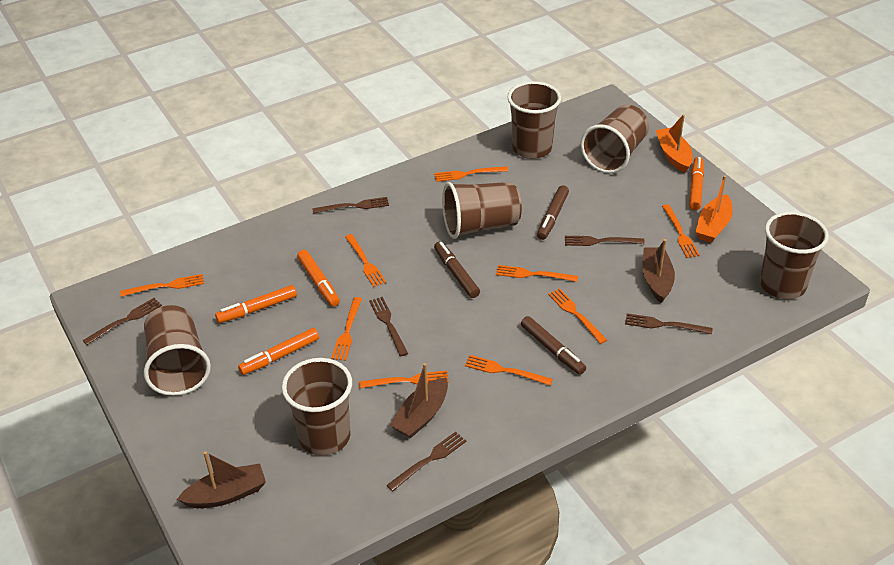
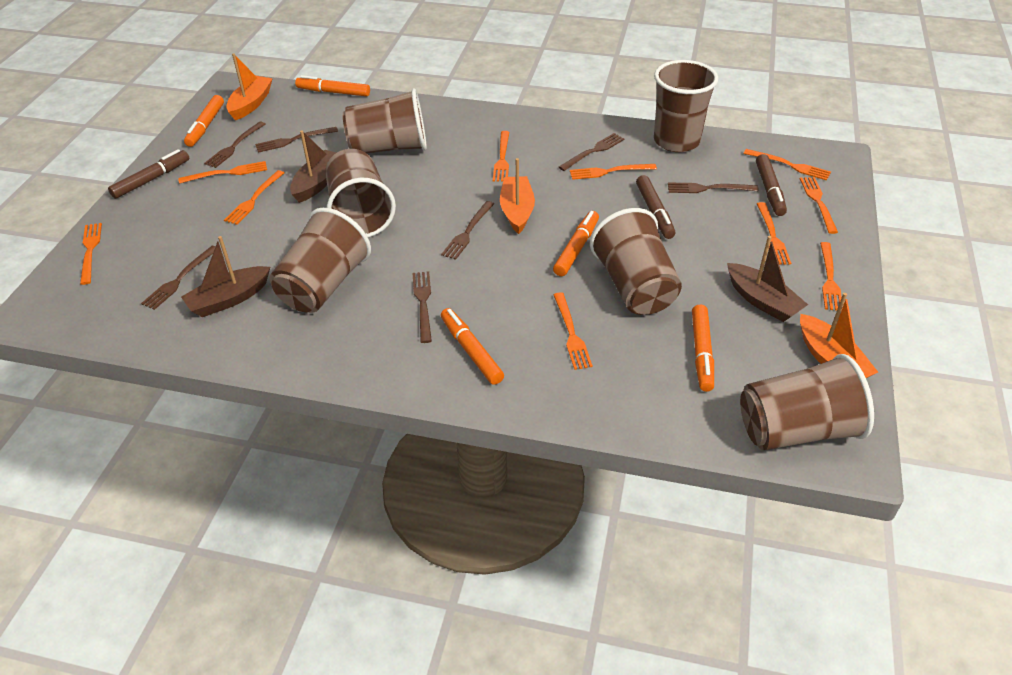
brown fork: [82,298,162,345] [312,197,389,214] [369,297,408,356] [387,432,466,491] [565,236,645,246] [625,313,712,334] = 6 -> [141,246,216,310] [204,122,265,168] [255,127,338,153] [413,271,432,343] [441,201,494,260] [559,133,625,171] [668,183,759,193] = 7
orange boat: [656,114,693,173] [696,175,733,243] = 2 -> [226,54,273,120] [500,158,535,234] [800,293,878,378] = 3
orange fork: [120,274,204,297] [331,297,362,361] [345,234,386,287] [359,371,449,388] [434,166,508,182] [465,355,553,385] [496,265,578,282] [548,288,607,344] [662,204,700,258] = 9 -> [80,223,102,285] [178,161,267,184] [224,170,284,225] [493,131,509,182] [553,292,593,370] [570,164,657,180] [743,149,831,180] [757,202,791,265] [800,177,838,234] [820,242,842,311] = 10
orange marker: [215,285,297,323] [238,328,319,375] [297,250,340,306] [689,157,704,210] = 4 -> [184,95,224,147] [295,75,370,96] [441,308,504,385] [553,211,599,276] [692,305,714,392] = 5

